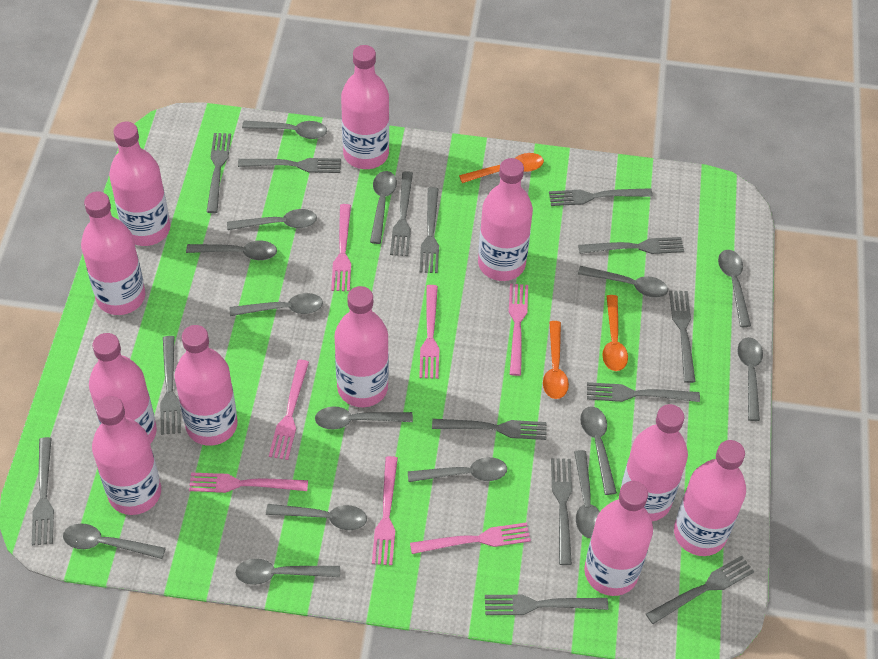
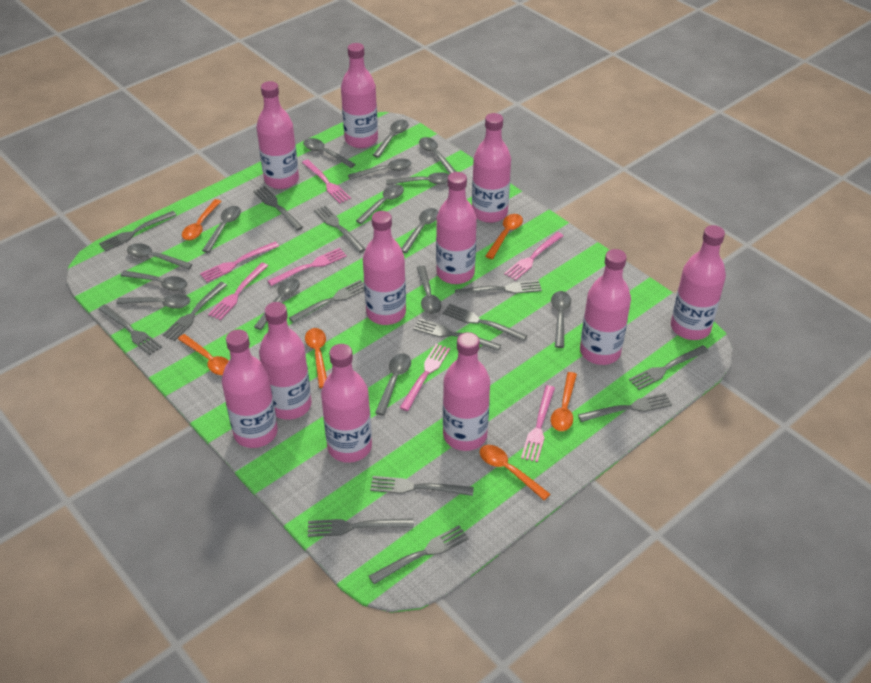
orange spoon: [459,153,544,183] [543,321,569,399] [602,295,628,371] = 3 -> [178,334,229,375] [182,199,222,240] [305,328,327,388] [479,445,551,501] [485,214,523,259] [551,372,577,431] = 6

